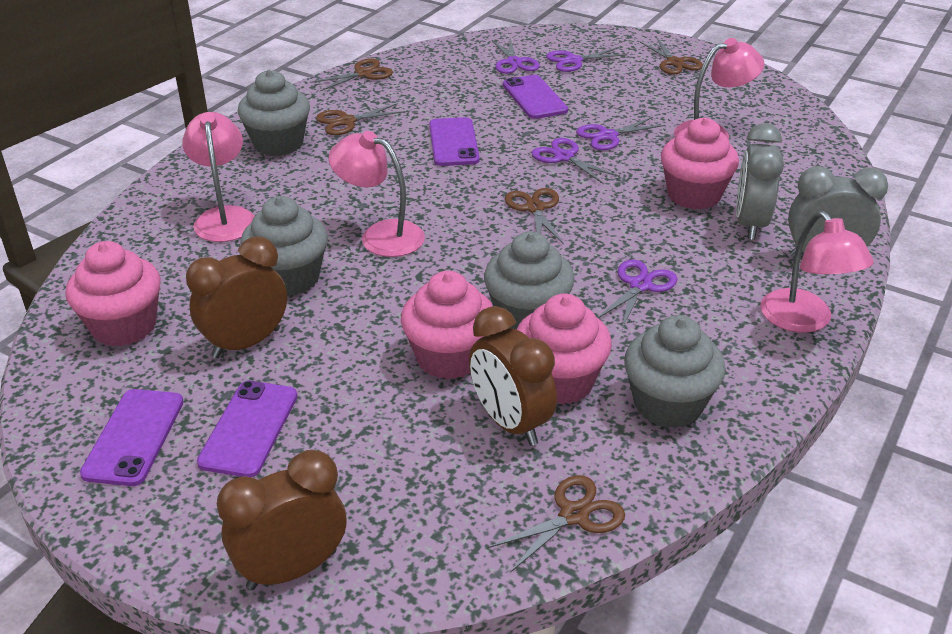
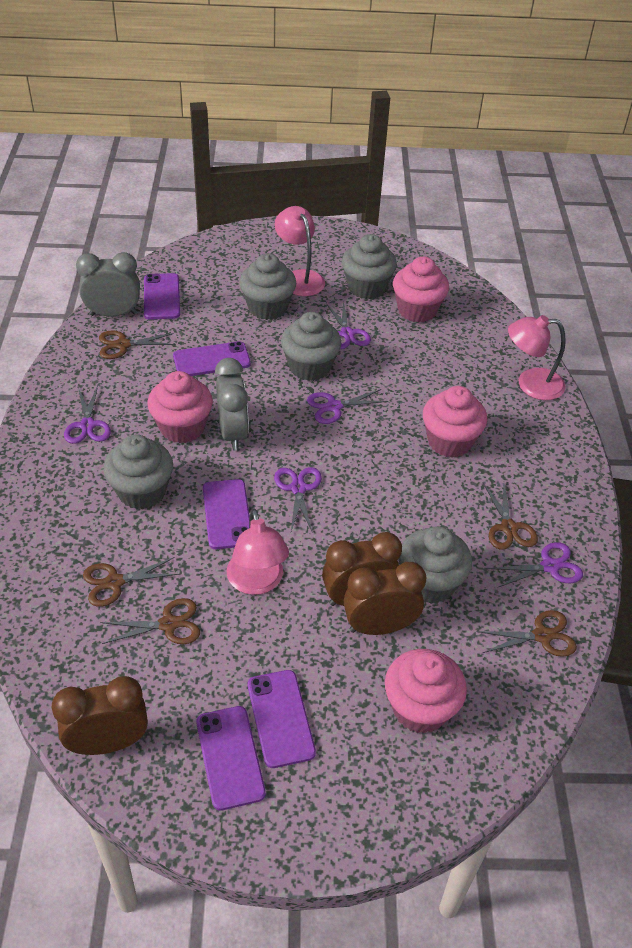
grey cupcake: [238,70,310,156] [241,196,328,297] [484,231,575,329] [624,315,726,429] = 4 -> [103,435,173,510] [239,253,296,320] [281,312,342,381] [342,234,397,299] [399,526,472,604] = 5
pink lamp: [182,112,255,242] [328,131,425,257] [674,38,764,139] [760,211,874,333] = 4 -> [227,509,289,595] [275,206,325,296] [508,315,566,400] = 3
purple phone: [80,389,184,486] [197,381,298,478] [429,117,480,166] [503,75,568,119] = 4 -> [144,273,180,320] [173,341,251,376] [196,706,266,811] [203,479,250,549] [248,670,316,768] = 5

